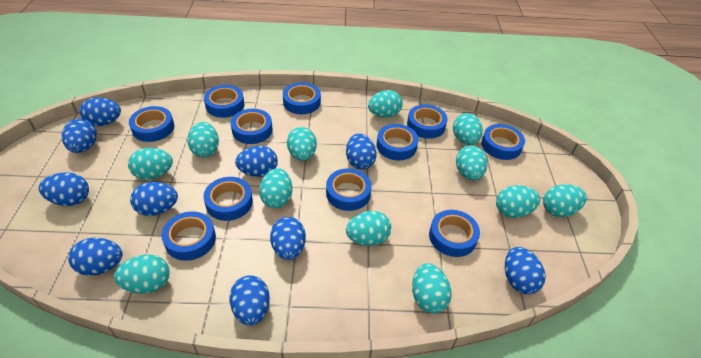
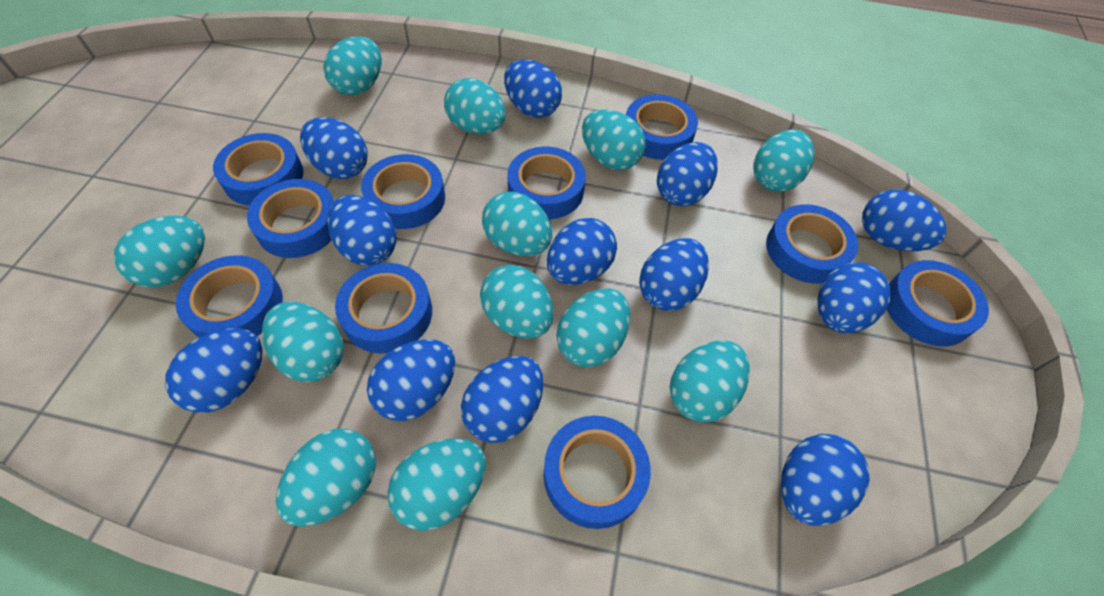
blue egg: [39,172,89,206] [62,119,97,153] [68,238,123,276] [79,97,121,126] [130,182,178,216] [229,275,270,326] [235,146,278,177] [270,217,306,260] [346,133,376,170] [505,247,546,294] = 10 -> [165,328,263,413] [300,117,368,179] [328,195,397,266] [367,339,455,421] [461,356,543,443] [504,60,562,118] [547,218,617,285] [639,238,709,311] [657,142,718,206] [781,434,869,526] [817,262,890,333] [862,189,946,251] = 12
blue tape: [129,106,174,142] [161,211,216,261] [203,177,253,221] [204,85,244,118] [231,109,273,144] [283,82,321,114] [326,168,372,211] [376,124,418,160] [407,104,448,139] [429,210,480,257] [481,124,525,160] = 11 -> [176,255,283,338] [213,133,303,206] [247,179,334,258] [335,263,432,354] [361,154,445,229] [508,147,586,219] [544,416,651,529] [626,94,698,160] [766,204,858,284] [887,260,989,347] = 10

